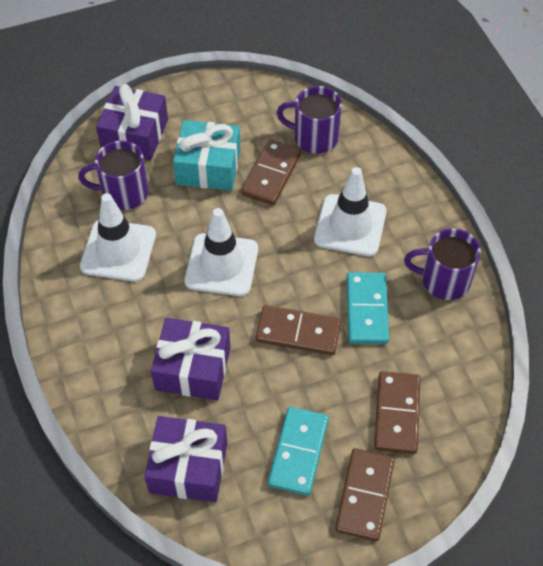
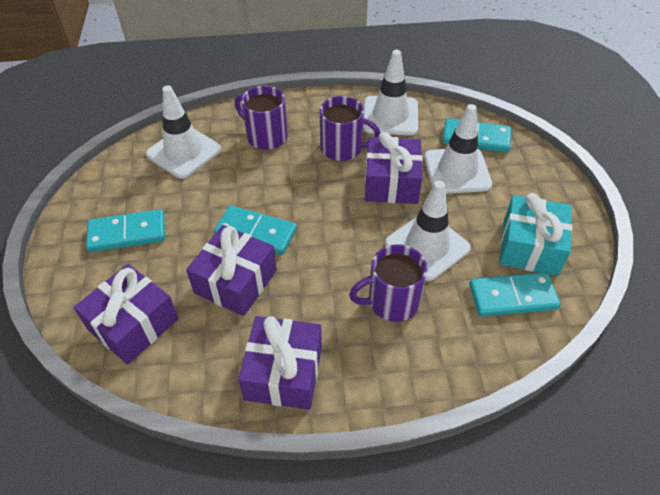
brown domino: [241,139,301,206] [256,305,341,355] [335,448,395,541] [374,371,421,454] = 4 -> none = 0
purple gift: [96,84,168,160] [144,416,227,502] [151,318,230,400] = 3 -> [74,264,179,364] [186,225,277,316] [238,316,322,410] [365,132,423,204] = 4
turquoise domino: [268,407,329,496] [347,272,389,344] = 2 -> [86,209,165,252] [214,206,297,255] [442,118,511,153] [469,272,561,317] = 4
white traffic cone: [80,193,156,282] [184,208,258,296] [314,167,387,256] = 3 -> [146,85,221,179] [363,50,418,135] [385,181,471,281] [424,104,492,194] = 4

